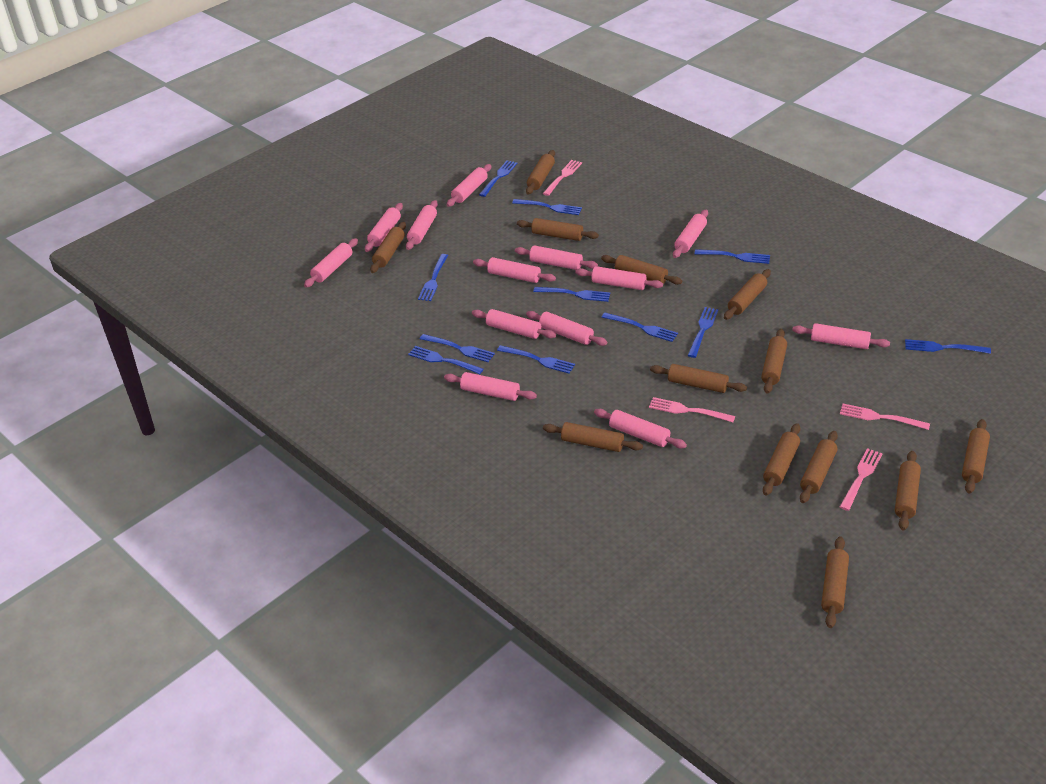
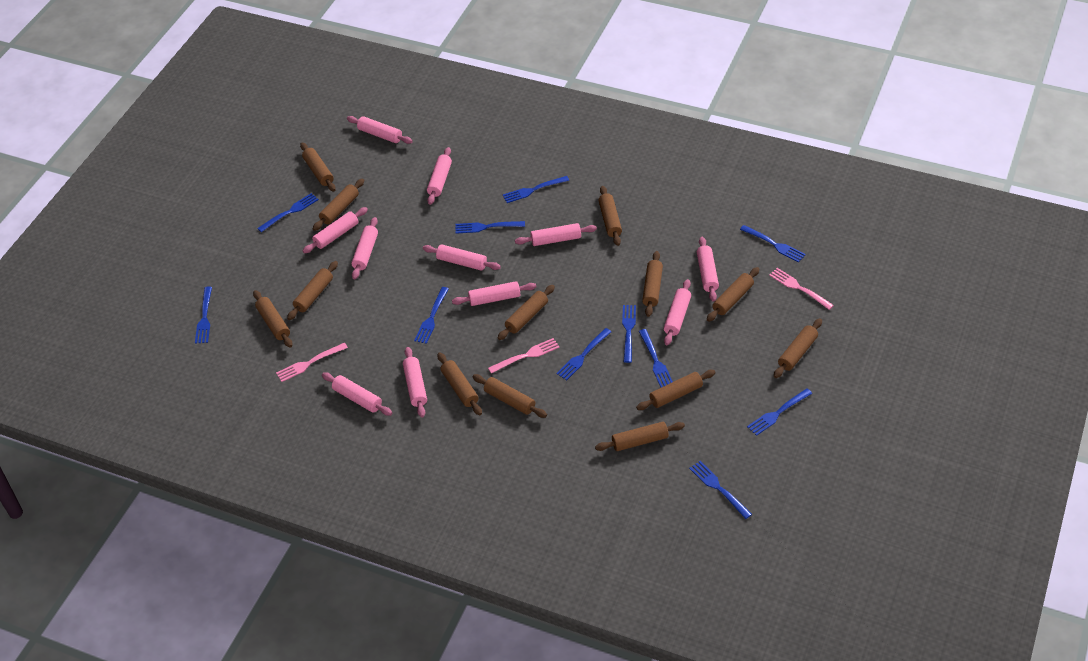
pink fork: [543,160,582,196] [649,397,735,422] [840,404,930,430] [840,448,883,511] = 4 -> [276,343,348,382] [488,338,560,374] [769,268,834,310] = 3
pink rolling pin: [304,238,358,288] [365,203,403,252] [406,200,438,250] [444,372,537,401] [447,164,492,207] [472,309,556,339] [473,257,556,283] [515,245,598,270] [526,311,607,346] [575,266,663,290] [594,409,687,448] [673,210,708,258] [792,323,890,349] = 13 -> [303,207,368,253] [322,372,392,416] [347,116,413,144] [351,217,378,279] [403,347,427,418] [423,244,501,271] [427,147,452,205] [452,281,536,306] [515,223,597,246] [664,279,691,345] [697,237,719,302] = 11

